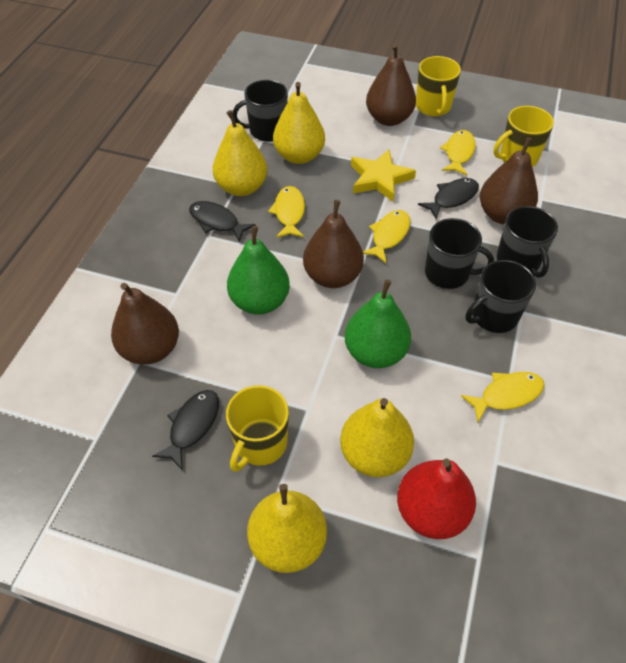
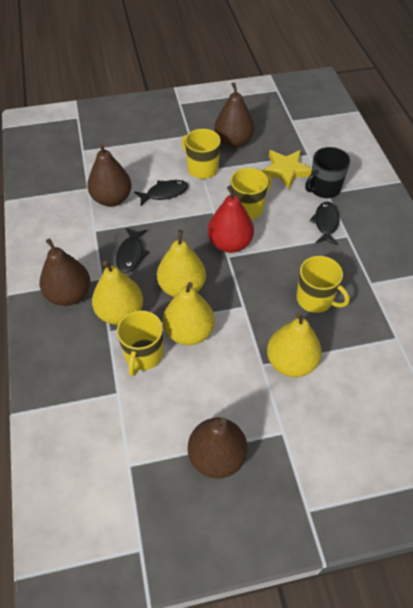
black mug: [233,80,288,142] [425,218,494,289] [465,260,536,333] [497,206,558,278] = 4 -> [305,147,350,198] = 1
green pear: [227,226,290,315] [345,279,411,368] = 2 -> none = 0
yellow fish: [268,186,305,238] [363,210,411,264] [440,130,476,175] [461,372,544,422] = 4 -> none = 0
yellow mug: [226,385,289,472] [416,56,461,116] [494,106,554,167] = 3 -> [117,310,163,376] [182,129,221,179] [230,168,272,220] [297,256,350,313] = 4

